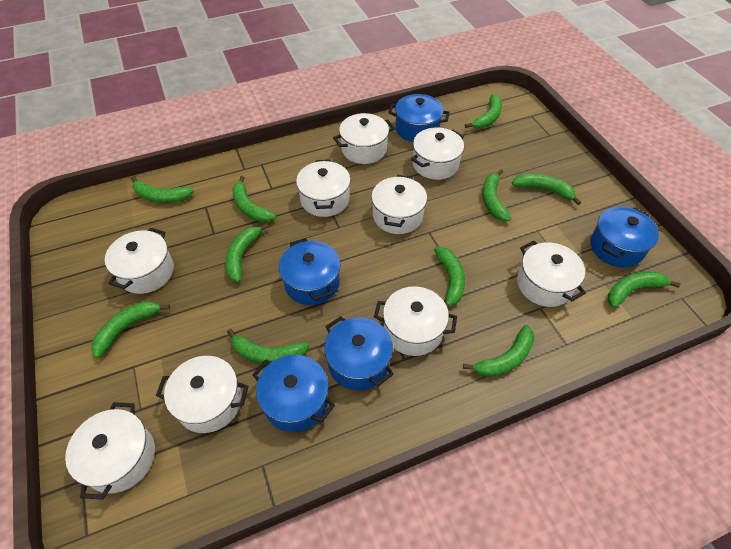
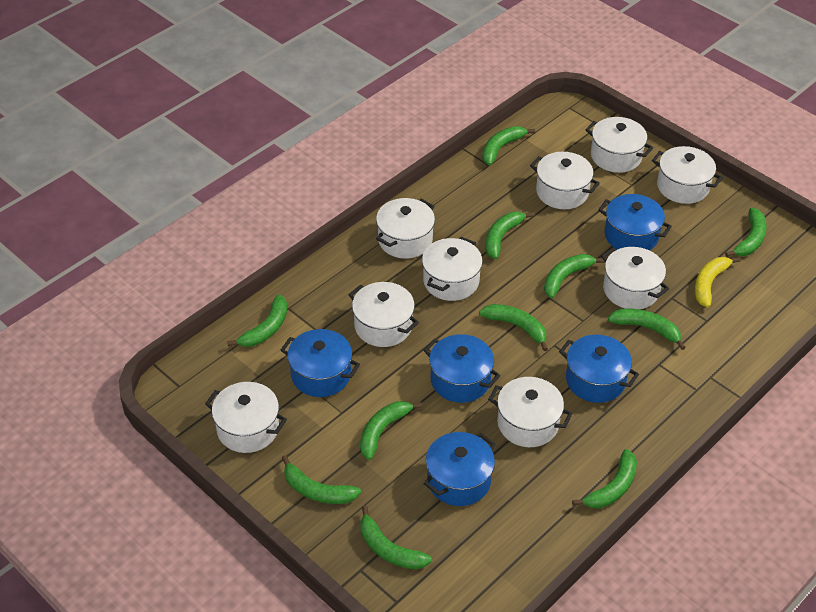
yellow banana: none = 0 -> [695,257,741,308] = 1

